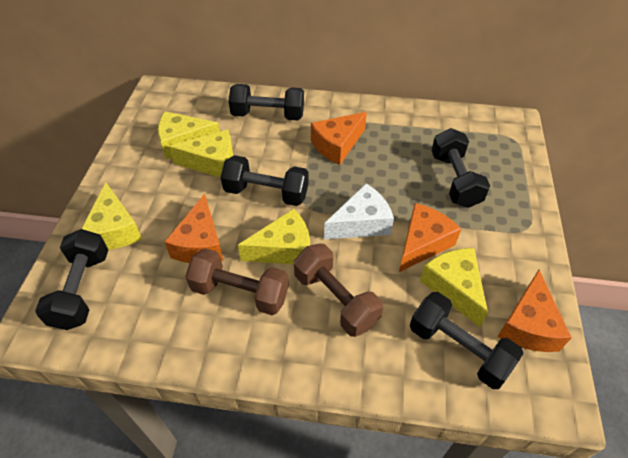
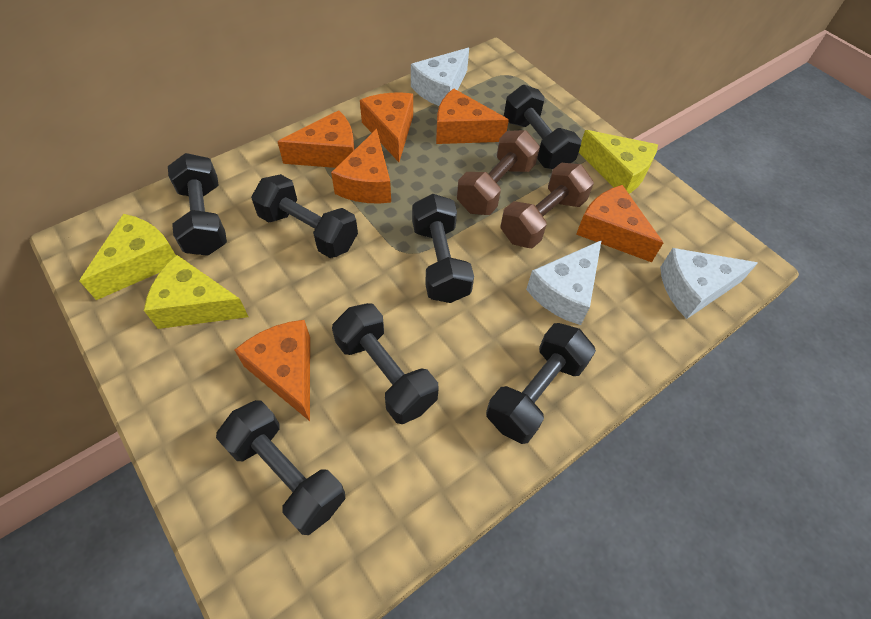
black dumbbell: [35,229,108,330] [220,155,309,206] [228,84,304,120] [410,292,524,389] [431,128,490,208] = 5 -> [168,153,227,256] [216,400,345,535] [251,174,358,258] [332,303,438,424] [412,194,474,303] [486,323,596,444] [504,85,582,169] = 7
orange cheese: [164,194,224,263] [311,112,367,165] [399,203,461,272] [497,270,572,352] = 4 -> [235,320,310,421] [277,110,355,168] [331,129,391,204] [360,93,413,162] [436,88,509,144] [576,185,663,262] = 6
white cheese: [324,184,394,239] = 1 -> [411,48,469,106] [526,240,602,325] [660,248,758,319] = 3
yellow cheese: [81,182,142,250] [158,112,220,159] [169,130,233,178] [238,209,310,264] [420,248,488,327] = 5 -> [79,214,176,300] [144,255,248,329] [579,130,658,194] = 3

